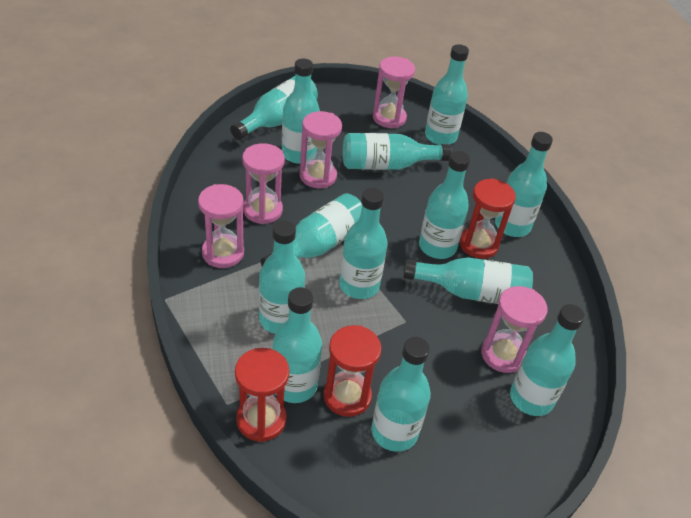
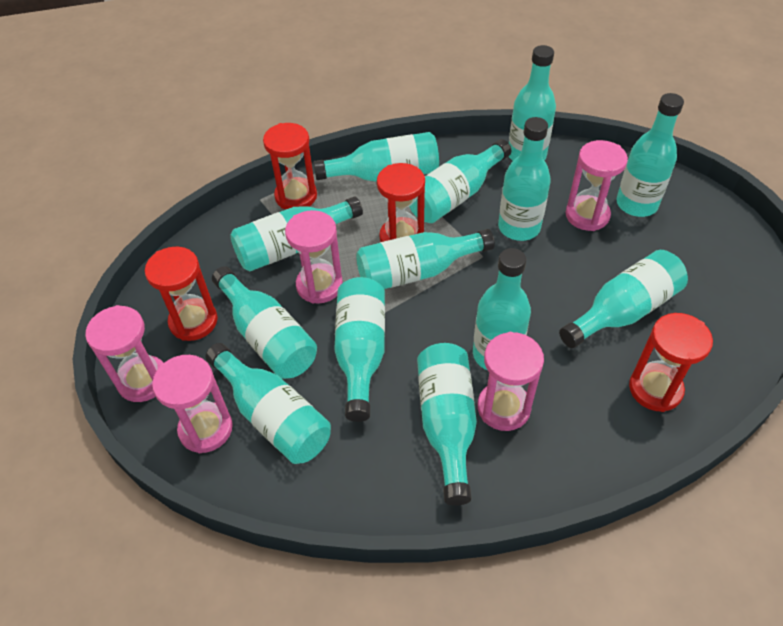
red hourglass: [235,348,289,442] [323,325,381,417] [459,178,516,259] = 3 -> [145,247,218,341] [263,123,317,210] [377,163,425,242] [629,313,713,412] = 4

